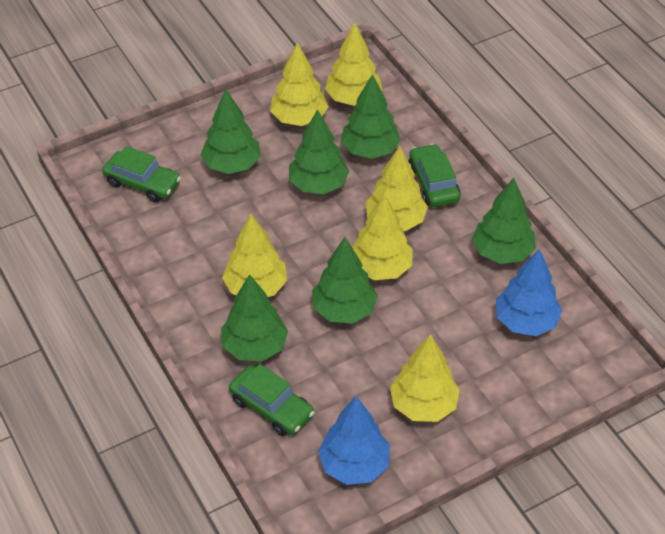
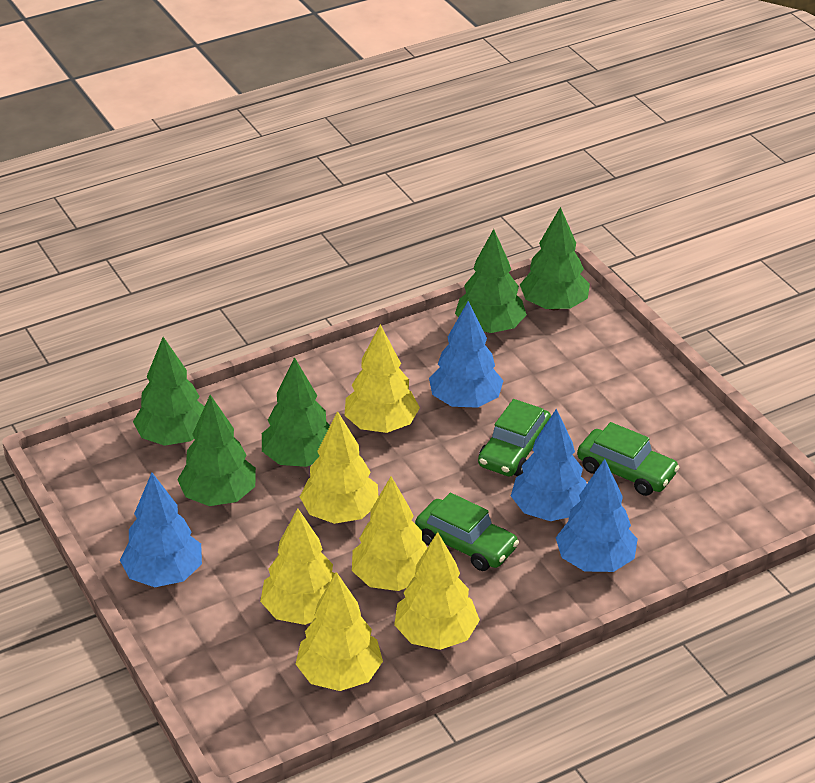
blue tree: [318,396,390,485] [496,248,562,336] = 2 -> [120,472,202,587] [429,301,503,408] [511,409,587,521] [556,459,638,572] = 4
green tree: [201,90,261,174] [221,274,288,361] [289,109,349,194] [312,237,378,324] [341,74,401,159] [472,178,536,264] = 6 -> [133,337,205,446] [177,395,256,506] [262,357,330,467] [455,229,527,333] [520,207,590,310] = 5

